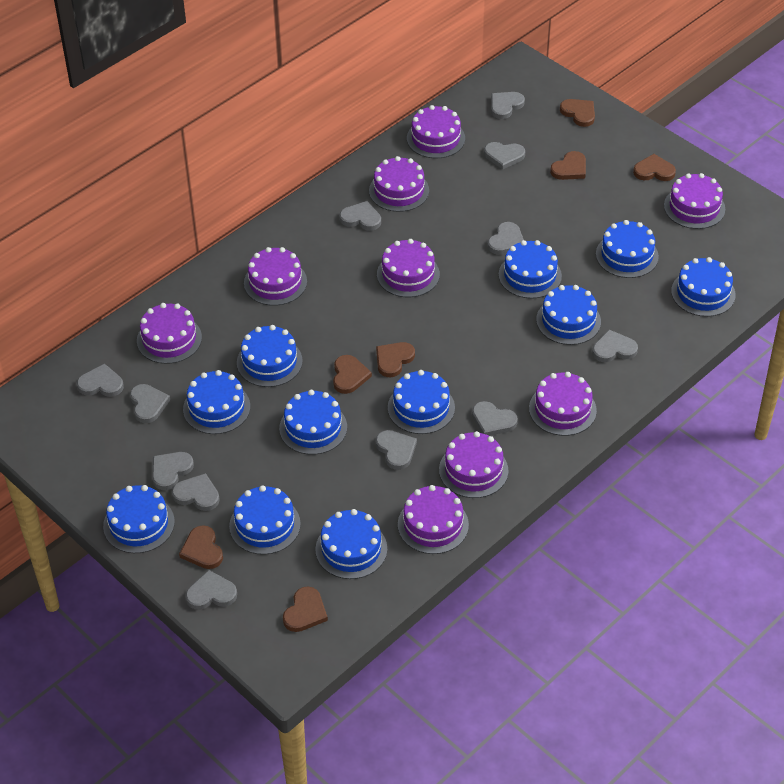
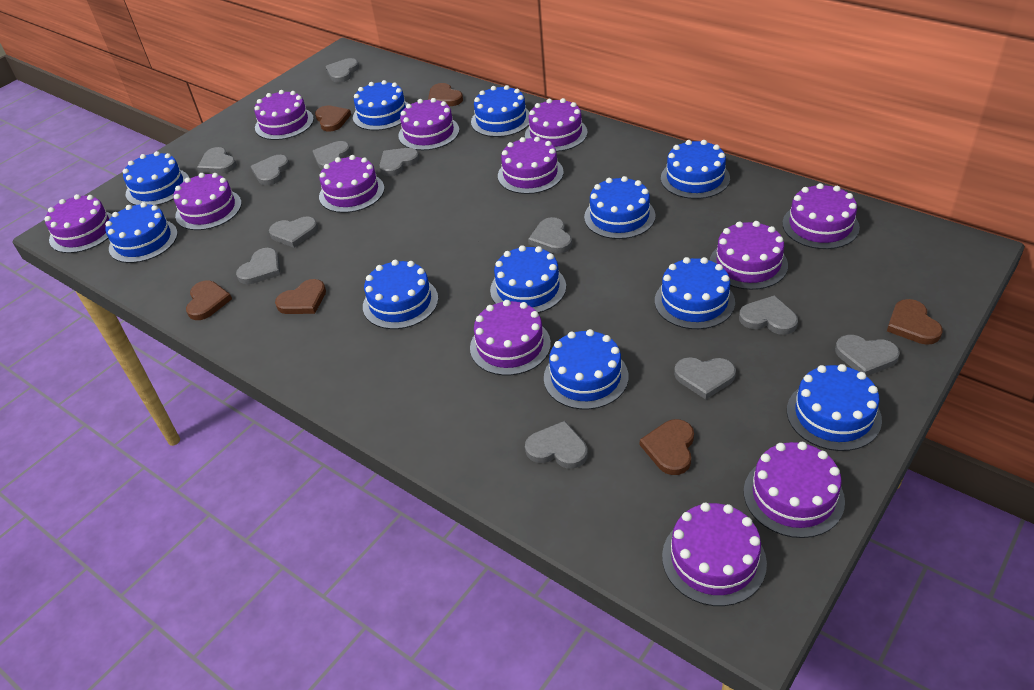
brown heart: [179,525,223,569] [283,586,328,632] [333,355,372,394] [376,342,415,377] [550,151,586,180] [560,99,595,127] [633,154,676,181] = 7 -> [186,281,232,320] [275,279,326,314] [315,106,351,132] [428,83,463,106] [640,419,694,475] [887,299,943,345] = 6
purple cake: [137,303,202,364] [244,247,307,306] [369,156,429,212] [377,239,440,297] [398,485,469,554] [407,105,465,158] [439,431,508,498] [529,372,597,436] [664,173,725,229] = 9 -> [44,194,112,253] [173,173,242,230] [254,90,314,140] [319,155,384,213] [398,98,459,150] [470,300,551,375] [498,137,564,194] [525,98,588,152] [662,502,767,606] [710,221,788,290] [744,442,845,538] [782,183,860,249] = 12

